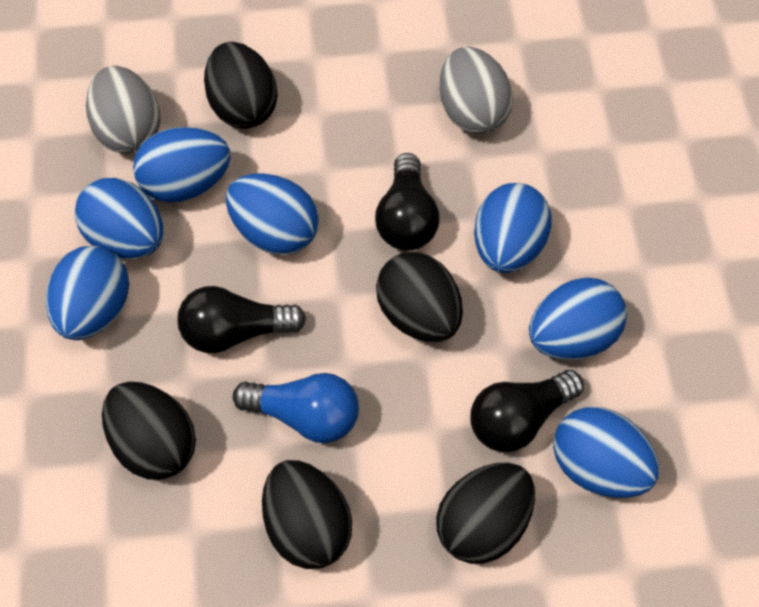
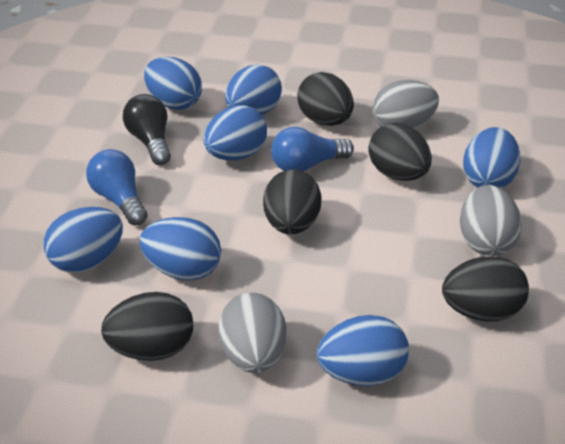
black light bulb: [177,286,306,353] [375,153,440,251] [470,370,584,452] = 3 -> [123,94,171,165] = 1
blue light bulb: [233,373,359,443] = 1 -> [86,149,148,225] [271,127,354,172] = 2
grey egg: [86,66,161,154] [439,46,513,134] = 2 -> [218,293,287,373] [372,80,439,129] [460,185,522,256] = 3

